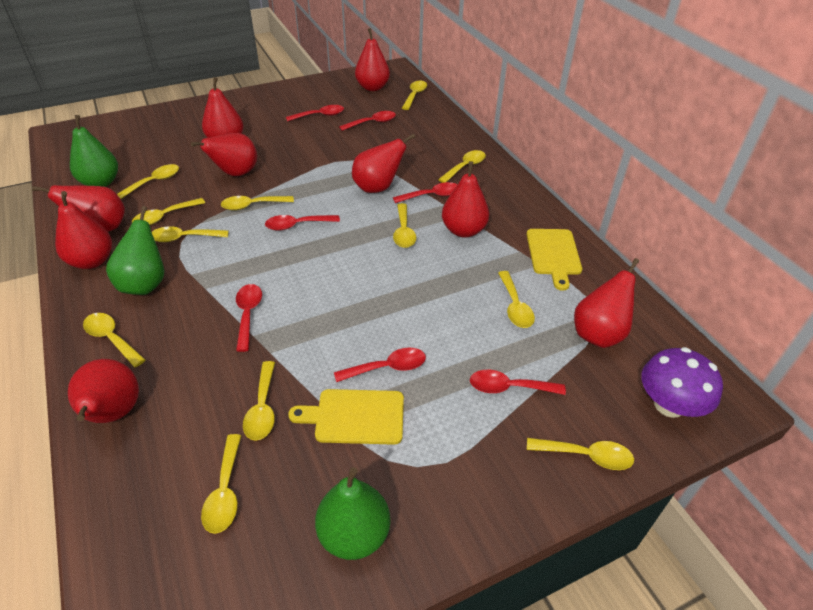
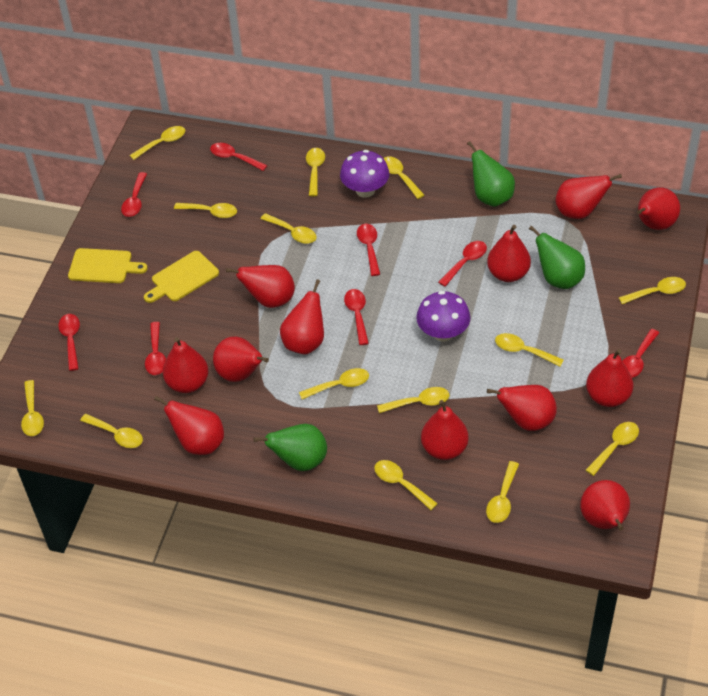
purple mushroom: [641,347,723,418] = 1 -> [340,150,389,198] [416,291,470,341] = 2
red pear: [32,185,125,232] [55,191,112,269] [68,359,139,423] [191,133,257,176] [202,77,244,138] [352,133,415,193] [355,28,390,91] [442,161,489,238] [574,258,639,348] = 9 -> [154,396,224,455] [163,337,209,393] [213,337,269,382] [226,265,295,308] [280,279,324,354] [421,400,469,460] [487,225,531,282] [487,385,557,431] [555,174,622,219] [580,480,630,530] [586,349,633,407] [637,187,680,230] = 12
red spoon: [236,284,262,352] [265,215,340,231] [286,105,344,122] [334,348,426,382] [339,111,396,131] [393,182,458,203] [470,370,566,395] = 7 -> [58,314,80,371] [121,172,147,217] [145,322,166,375] [210,143,267,171] [344,289,369,345] [357,224,380,276] [438,241,487,287] [623,329,659,378] = 8
yellow spoon: [83,313,145,367] [117,164,179,199] [132,198,205,225] [152,226,229,242] [201,434,241,534] [221,196,294,210] [243,361,275,440] [393,203,416,248] [402,81,427,110] [438,150,486,183] [498,271,535,328] [527,438,634,470] = 12 -> [21,380,44,436] [80,414,143,448] [130,126,185,160] [174,203,237,218] [261,213,317,244] [299,368,369,399] [306,148,325,196] [374,460,438,510] [377,387,449,413] [384,157,425,199] [486,461,519,523] [495,333,564,367] [586,422,639,476] [618,277,686,304] = 14

